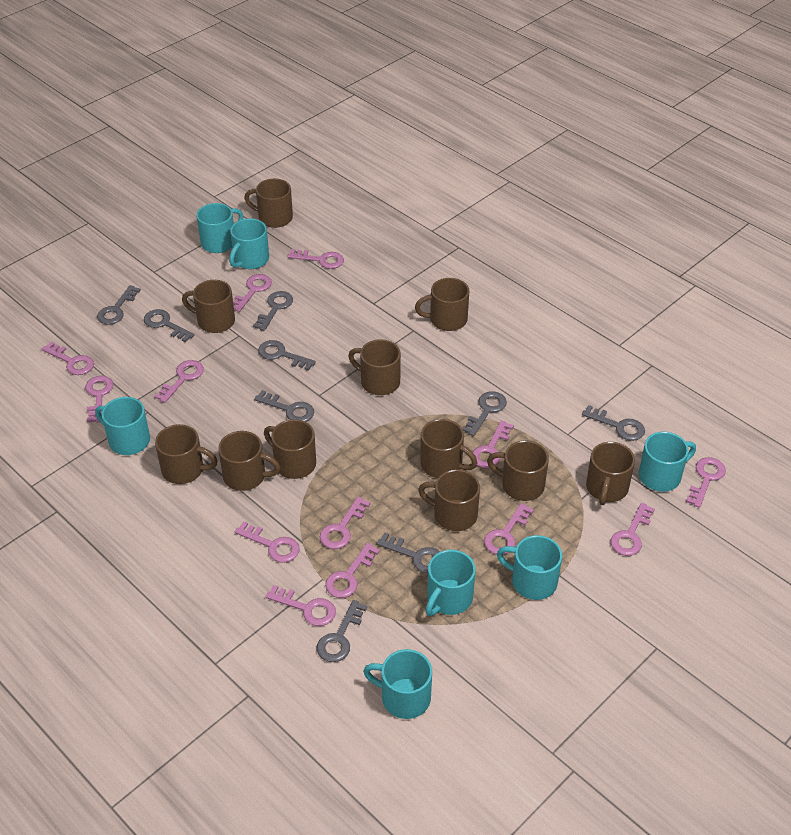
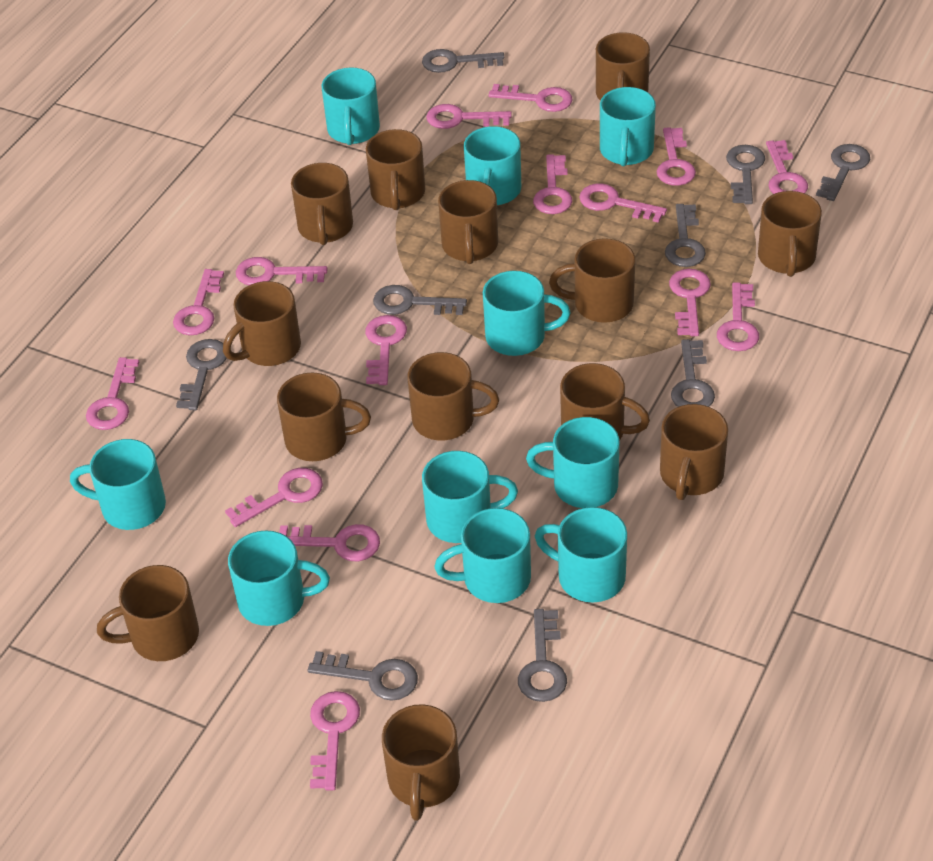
brown mug: [155,424,218,484] [182,280,235,333] [218,431,281,491] [244,179,293,228] [264,419,316,479] [348,339,401,395] [415,278,469,331] [418,469,480,531] [420,419,477,478] [487,441,549,501] [586,442,635,505] = 11 -> [97,565,199,661] [223,281,301,366] [277,373,371,461] [291,163,353,245] [366,129,425,210] [382,704,460,821] [407,352,499,441] [438,180,498,264] [549,238,635,323] [560,363,650,441] [596,32,650,101] [660,404,728,500] [758,191,822,277] = 13
pink key: [42,341,94,375] [85,376,113,423] [154,360,204,403] [233,274,272,312] [235,522,300,563] [265,585,336,626] [287,249,344,269] [320,496,370,549] [325,543,380,598] [473,420,514,468] [484,503,534,555] [610,503,655,556] [686,457,726,508] = 13 -> [86,357,139,430] [173,269,224,335] [225,468,323,527] [236,257,328,285] [279,524,380,561] [310,691,360,790] [365,315,407,385] [426,104,512,129] [488,84,572,112] [533,154,572,214] [579,183,667,223] [656,127,696,186] [669,269,711,336] [717,282,759,351] [766,140,808,194] = 15
turquoise mug: [95,397,150,455] [196,203,243,253] [229,218,269,269] [363,649,432,719] [426,550,475,616] [497,535,562,600] [639,432,696,492] = 7 -> [70,439,166,530] [228,530,330,626] [321,67,380,145] [422,451,518,543] [434,508,531,603] [464,126,521,205] [483,271,571,356] [526,417,620,508] [535,507,627,602] [600,87,656,166] = 10

